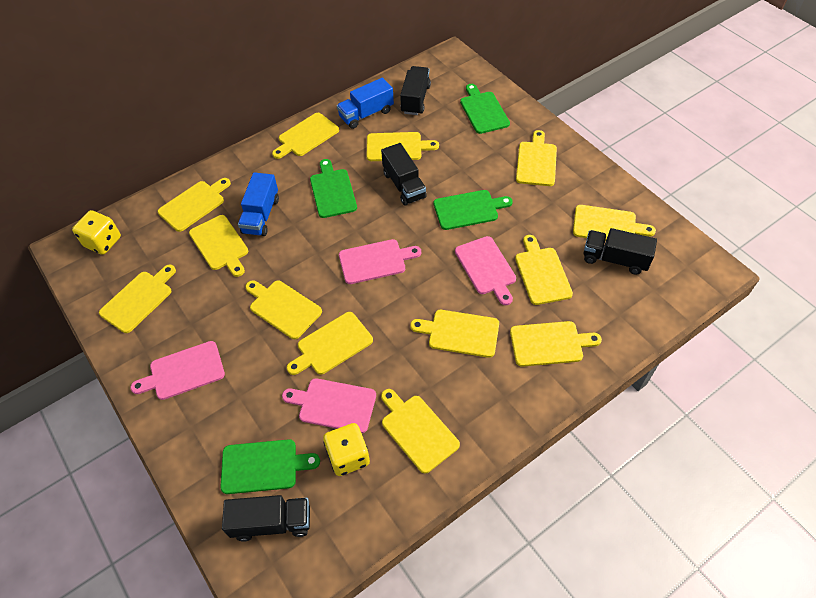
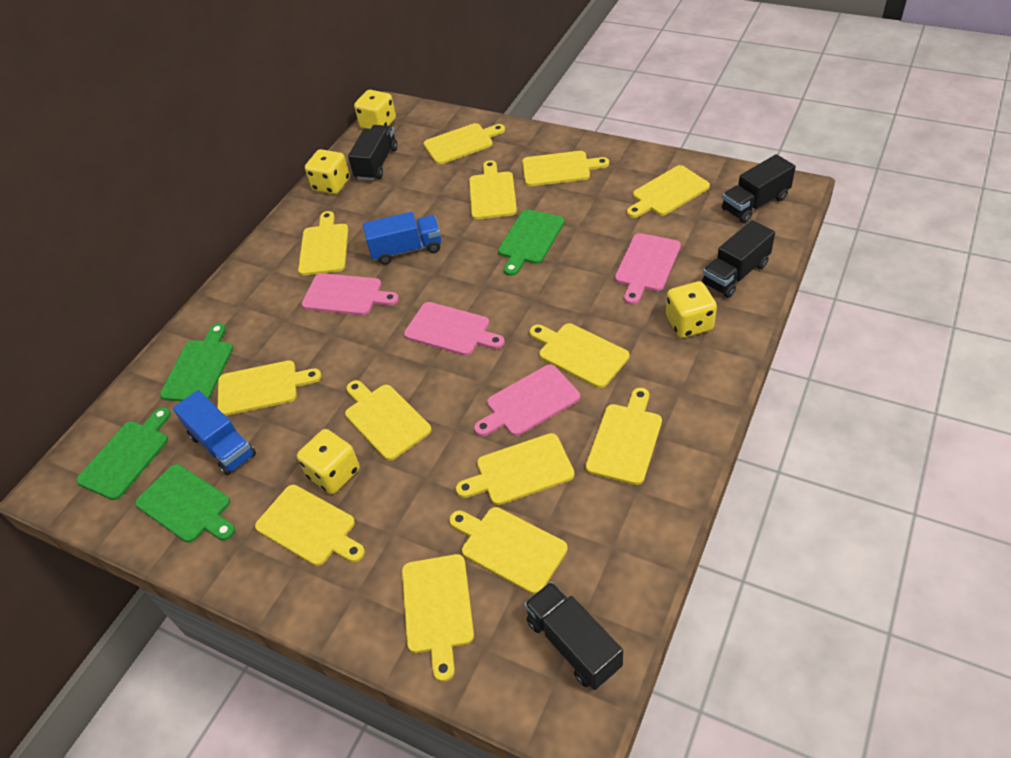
yellow dice: [72,210,121,255] [323,423,370,476] = 2 -> [297,429,360,494] [305,149,350,194] [354,90,396,129] [666,281,717,338] = 4

